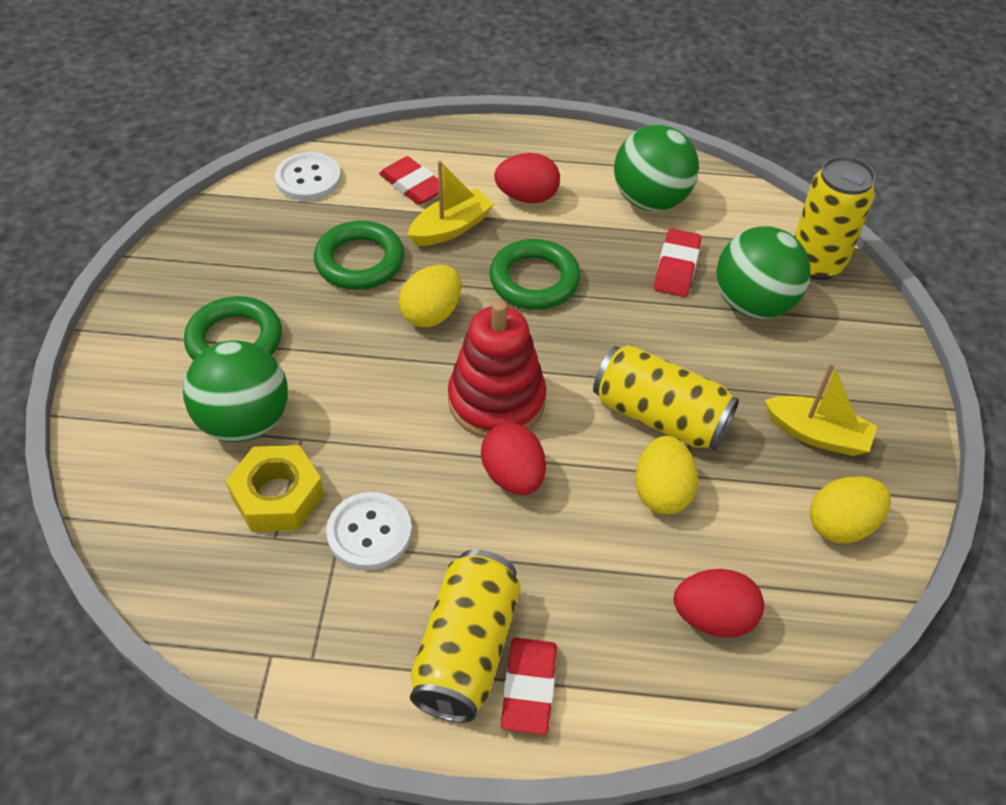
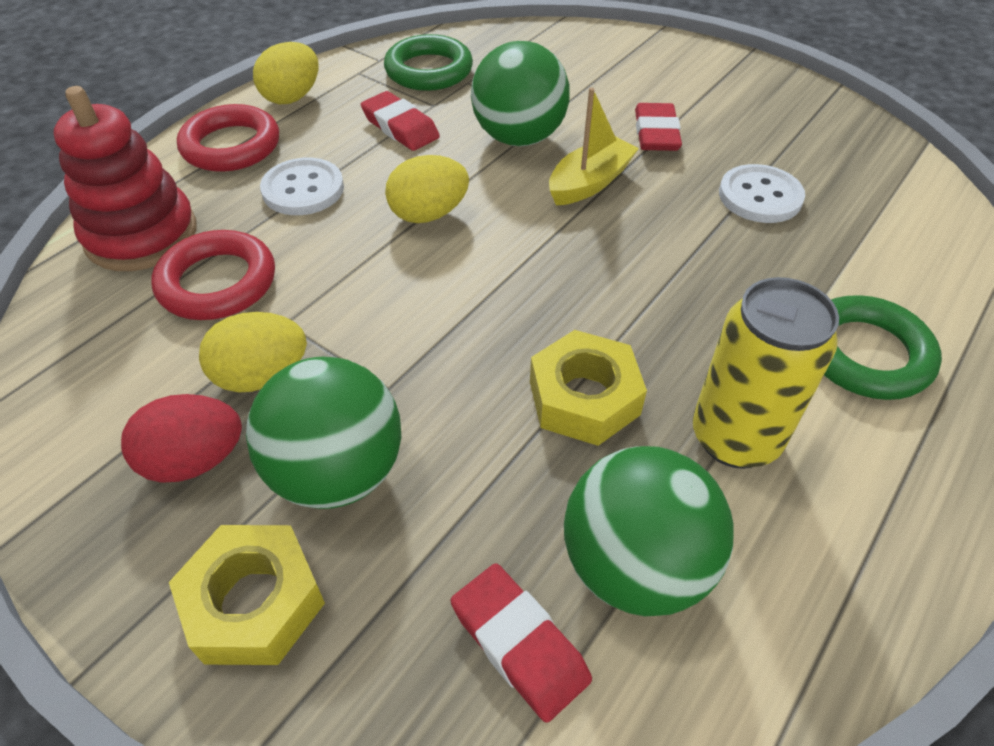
green ring: [184,296,282,361] [314,221,405,290] [489,239,581,310] = 3 -> [384,34,473,91] [824,295,942,400] = 2
red egg: [481,423,546,495] [494,153,560,203] [674,569,764,638] = 3 -> [121,394,242,483] = 1
red ring: none = 0 -> [151,230,275,320] [177,104,279,172] = 2
yellow boat: [408,160,494,246] [764,362,877,456] = 2 -> [549,87,639,206] = 1
yellow can: [410,550,521,723] [593,345,739,450] [794,156,876,280] = 3 -> [693,277,839,469] = 1
yellow nut: [226,445,324,532] = 1 -> [169,525,325,665] [530,330,647,446] = 2

